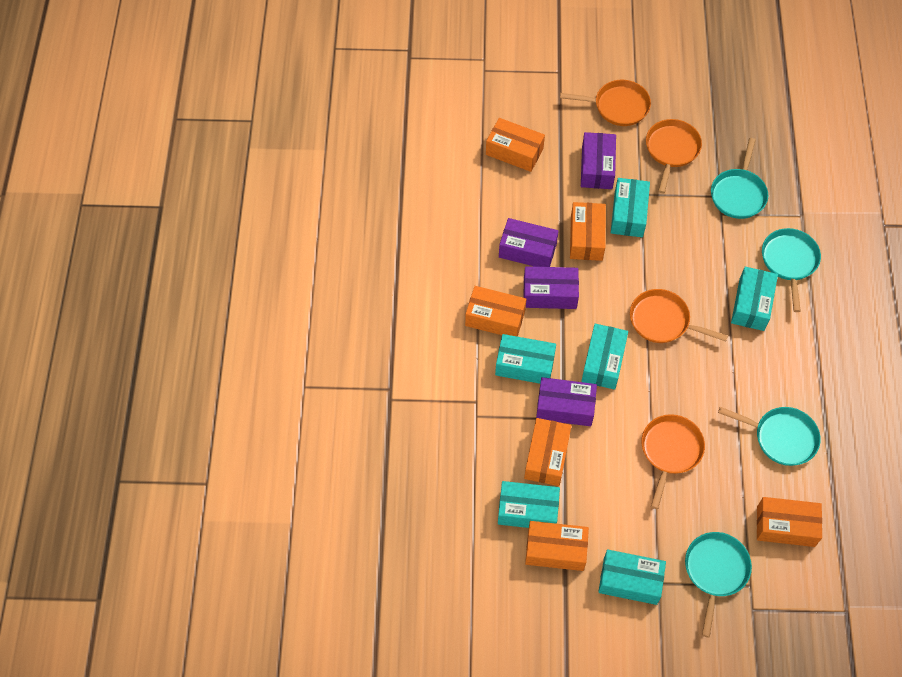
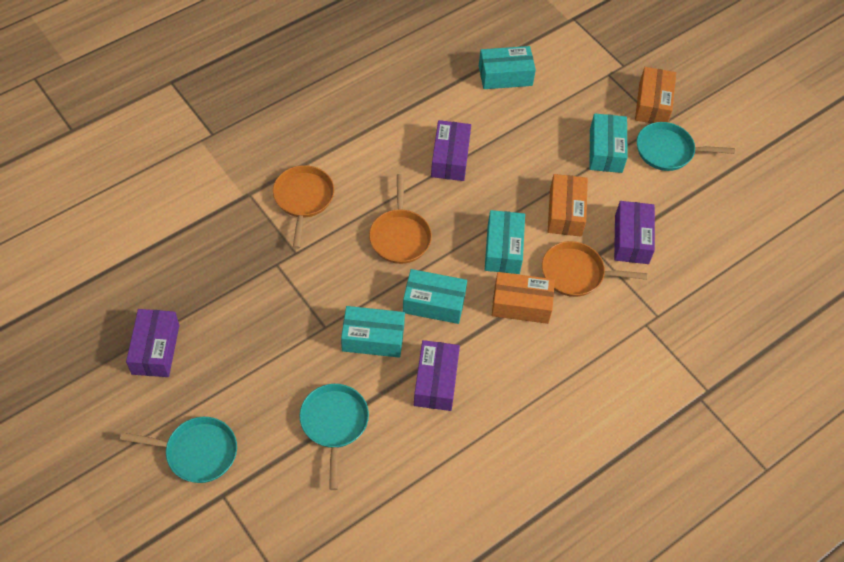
orange box: [465,286,526,337] [486,118,545,172] [524,418,572,486] [525,521,589,571] [570,202,606,261] [757,497,822,547] = 6 -> [492,272,555,324] [548,174,588,237] [635,67,676,123] = 3
orange pan: [560,80,651,126] [630,289,728,343] [642,414,705,509] [646,119,702,193] = 4 -> [273,165,334,249] [369,174,432,264] [542,241,647,297] = 3
turquoise box: [495,334,556,384] [498,481,560,528] [581,324,628,390] [598,549,666,605] [611,178,650,237] [731,267,778,331] = 6 -> [341,306,405,358] [403,269,467,324] [479,46,536,89] [485,210,525,274] [589,114,628,173] = 5
turquoise pan: [685,532,752,637] [711,138,768,219] [718,407,821,466] [762,228,821,312] = 4 -> [120,417,237,483] [299,384,369,490] [637,122,735,171] = 3

